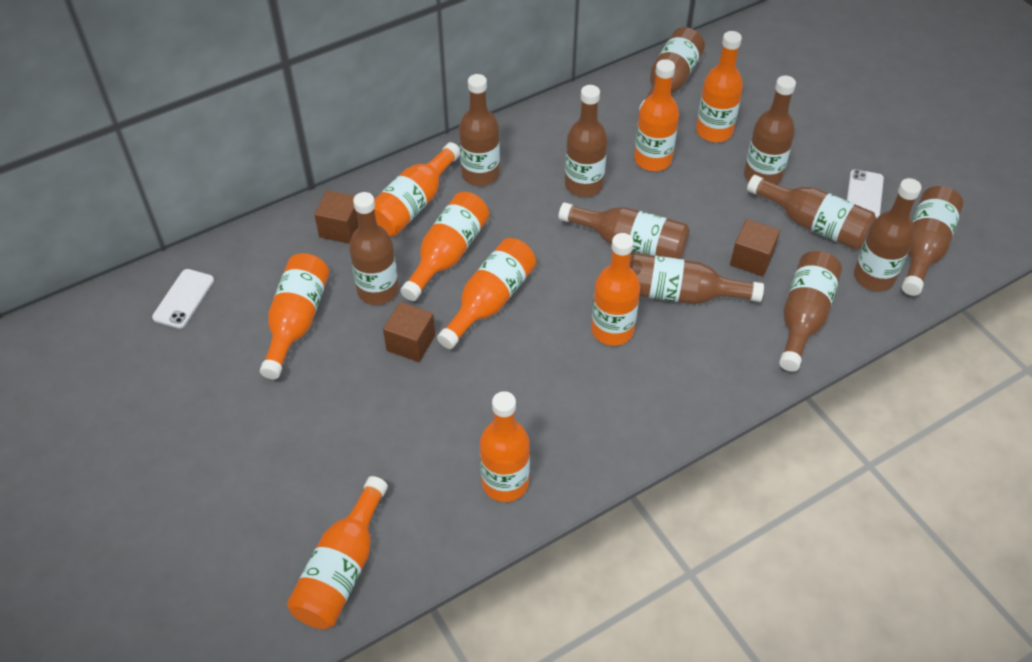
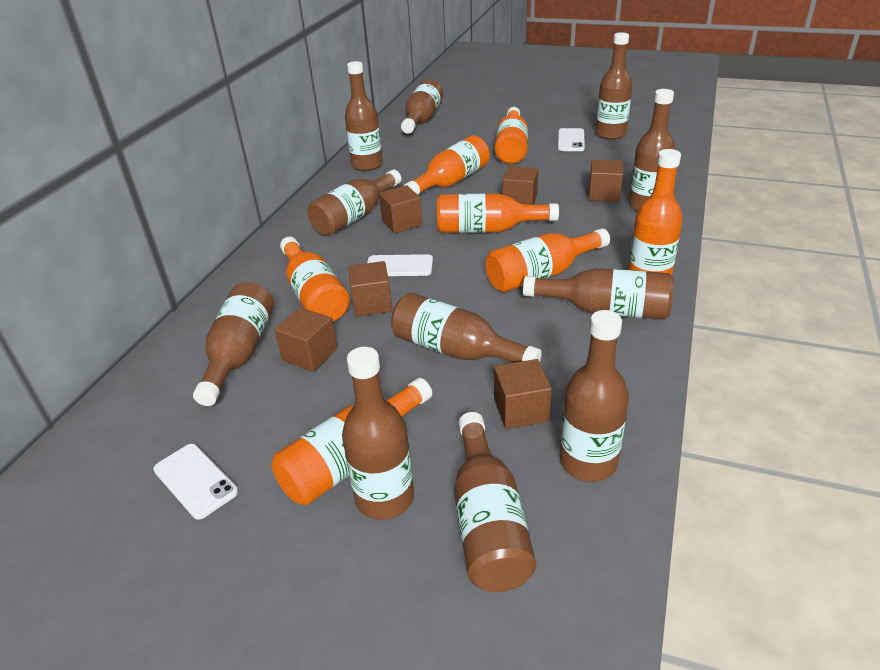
brown cube: [314,190,358,244] [383,302,435,362] [730,219,780,277] = 3 -> [274,307,337,372] [348,261,392,317] [379,185,422,233] [494,359,552,429] [502,166,538,205] [589,160,623,202] = 6
orange bottle: [260,253,329,379] [287,476,388,629] [374,142,460,237] [400,192,489,301] [437,238,536,349] [480,391,530,502] [591,233,640,346] [634,59,679,171] [696,31,743,142] = 9 -> [272,378,432,505] [280,237,350,322] [404,135,490,195] [437,194,559,233] [486,228,610,292] [495,107,528,164] [628,149,682,276] = 7
white phone: [152,269,214,329] [847,169,884,218] = 2 -> [153,444,238,520] [367,254,433,276] [558,128,585,151] = 3

